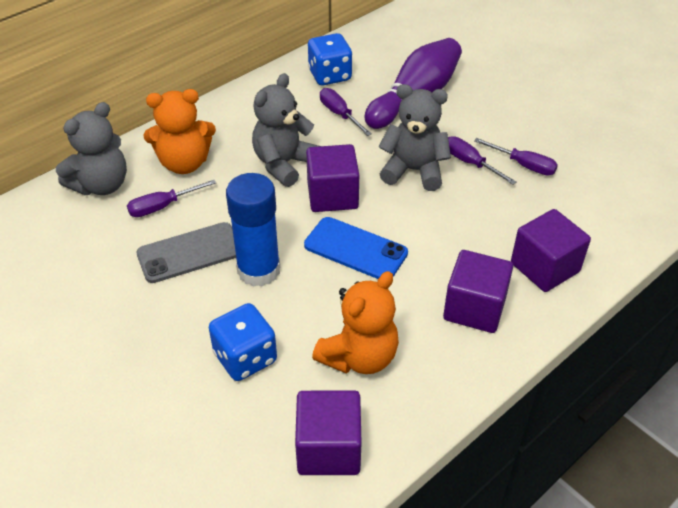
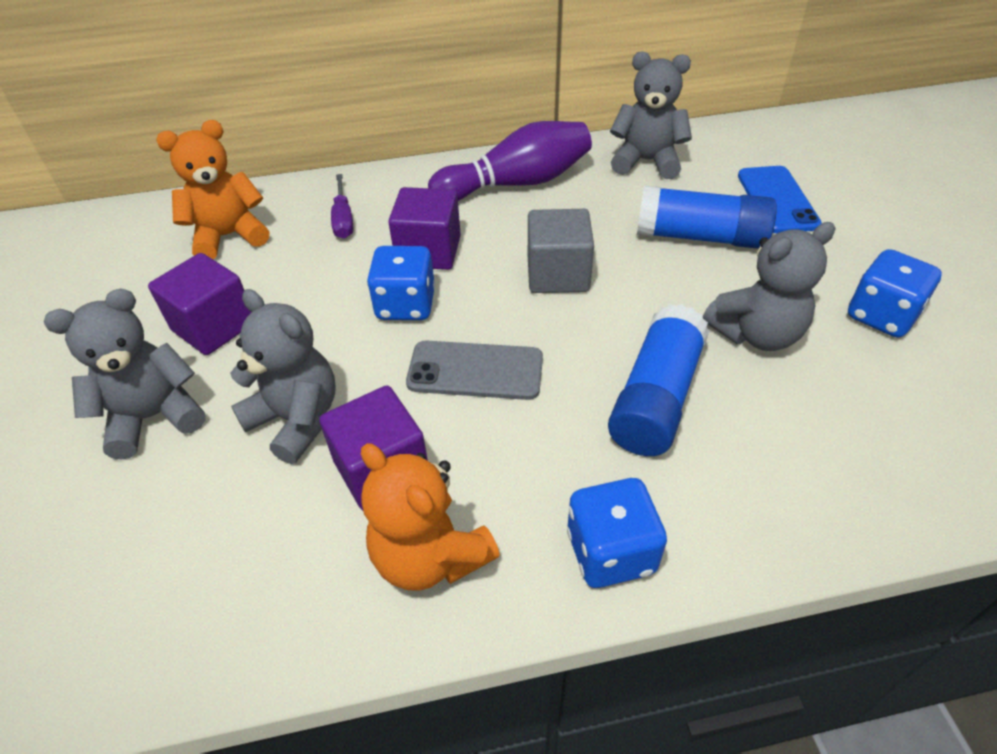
blue dice: [209,303,277,381] [308,33,352,85] = 2 -> [367,246,435,320] [567,478,667,588] [848,249,942,338] = 3
blue glue stick: [226,173,280,287] = 1 -> [608,304,709,456] [637,185,777,249] = 2
grey cube: none = 0 -> [528,209,594,293] = 1
grey teddy bear: [56,102,127,195] [252,73,319,187] [379,84,451,191] = 3 -> [44,289,206,460] [230,289,335,464] [610,51,692,179] [703,222,836,351] = 4
purple cube: [295,390,362,475] [306,144,359,212] [443,250,513,333] [511,209,591,292] = 4 -> [148,253,252,355] [319,385,428,510] [388,187,461,270] = 3
purple screwdriver: [127,180,216,217] [320,88,372,136] [448,136,517,185] [474,138,558,175] = 4 -> [331,174,353,239] = 1

